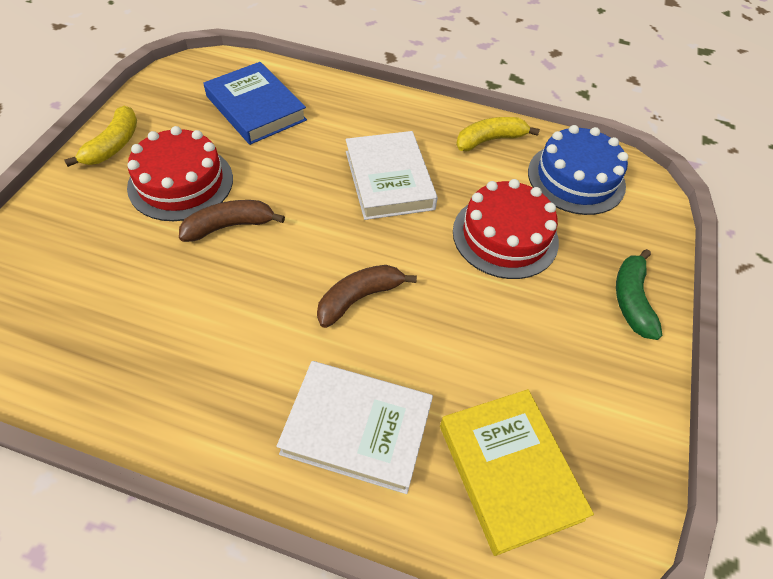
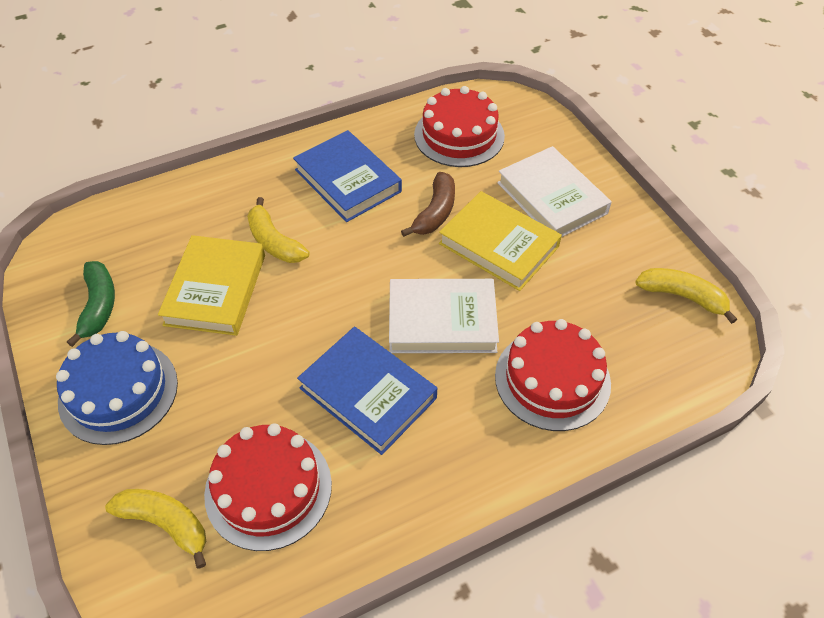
blue book: [203,62,307,145] = 1 -> [293,130,402,222] [297,327,437,455] = 2
brown banana: [179,200,285,242] [317,265,417,328] = 2 -> [401,172,455,237] = 1
red cake: [127,126,233,221] [453,179,559,279] = 2 -> [204,423,332,551] [414,86,505,167] [495,319,611,431] = 3
yellow banana: [64,106,137,167] [456,117,540,151] = 2 -> [105,489,206,569] [247,197,310,263] [635,268,737,324] = 3
yellow book: [440,389,594,556] = 1 -> [158,235,265,336] [439,191,562,291] = 2

